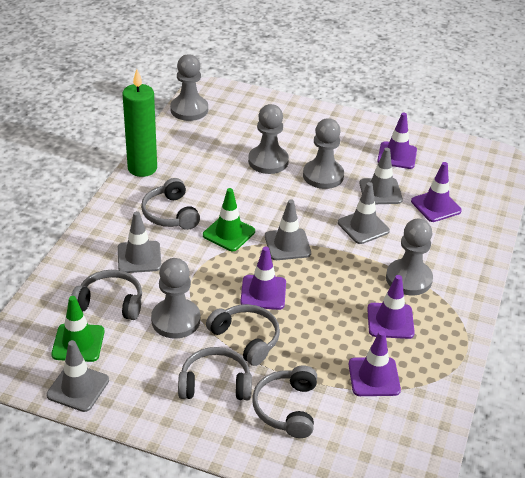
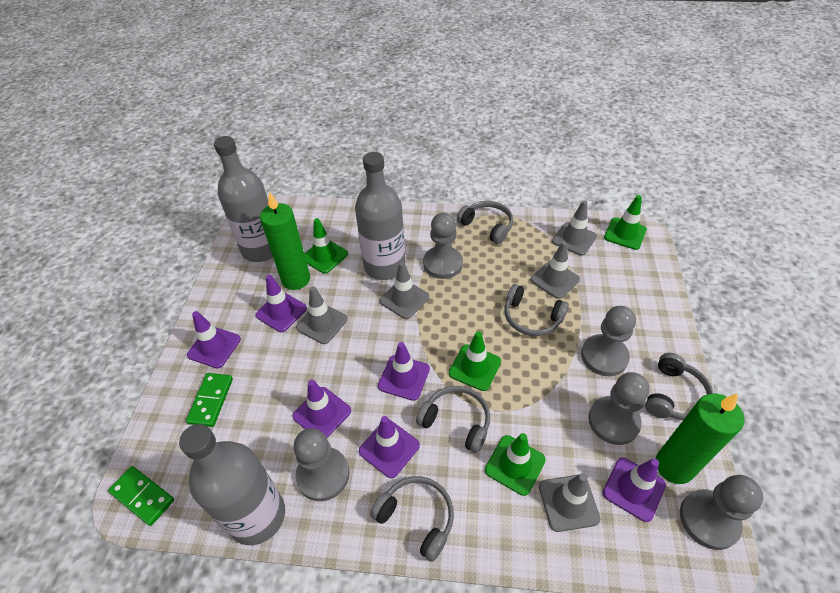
green candle: [122,69,157,177] = 1 -> [260,192,310,290] [656,393,744,484] = 2
green domino: none = 0 -> [108,466,174,526] [186,373,233,427] = 2
green traffic cone: [51,296,104,362] [203,188,255,251] = 2 -> [304,218,348,274] [449,331,501,391] [485,433,546,496] [604,195,647,250] = 4
grey bottle: none = 0 -> [179,424,285,545] [214,136,273,262] [355,152,406,280] = 3
purple traffic cone: [240,246,286,310] [348,330,401,396] [367,275,415,339] [377,113,417,169] [411,162,462,222] = 5 -> [187,311,241,368] [255,275,307,332] [293,380,351,438] [359,416,420,478] [378,342,430,401] [603,457,666,522] = 6

